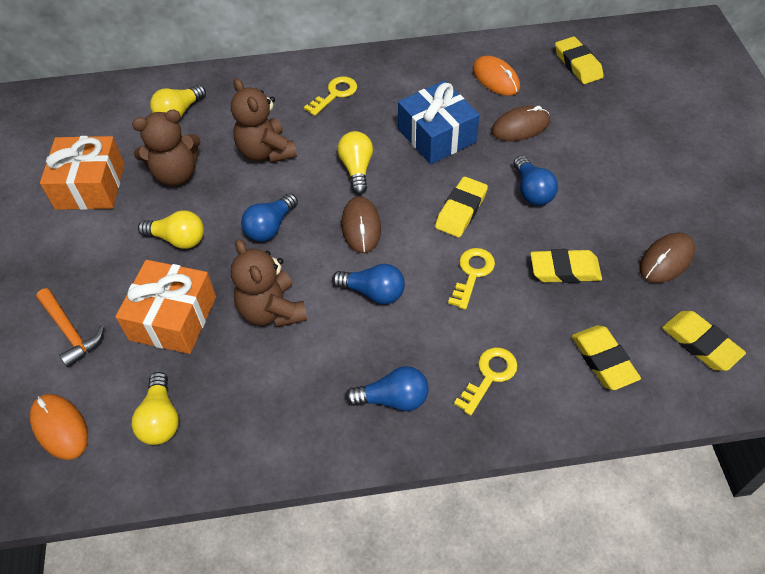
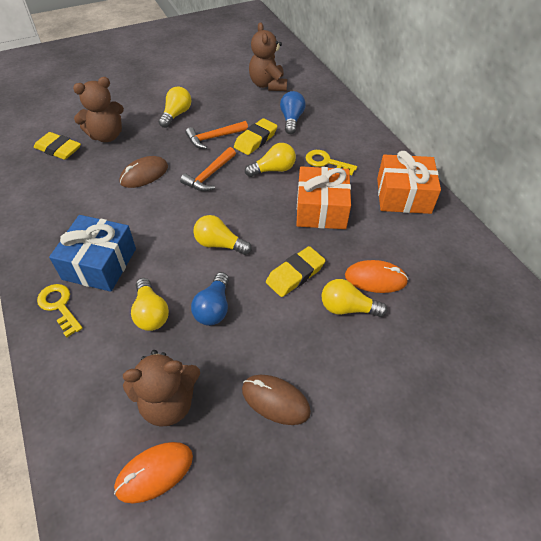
blue light bulb: [241,193,298,242] [332,264,405,304] [345,366,429,411] [513,156,558,205] = 4 -> [191,272,229,326] [280,91,305,134] = 2
brown mouse: [342,196,381,253] [491,106,550,141] [639,232,695,283] = 3 -> [120,156,168,188] [242,375,311,425] = 2
orange hammer: [36,288,104,368] = 1 -> [180,147,236,191] [185,121,248,149] = 2
yellow eraser: [435,176,488,237] [530,249,602,283] [555,36,604,84] [571,325,641,390] [662,311,746,371] = 5 -> [34,132,81,160] [234,118,277,155] [266,246,325,297] = 3
yellow key: [304,76,357,116] [448,248,495,310] [454,348,517,415] = 3 -> [37,284,83,337] [306,150,357,175] = 2
yellow light bulb: [131,372,179,445] [138,210,204,249] [150,85,206,117] [337,131,373,195] = 4 -> [131,278,169,331] [159,86,191,128] [193,215,252,255] [245,143,296,177] [322,279,387,317] = 5

